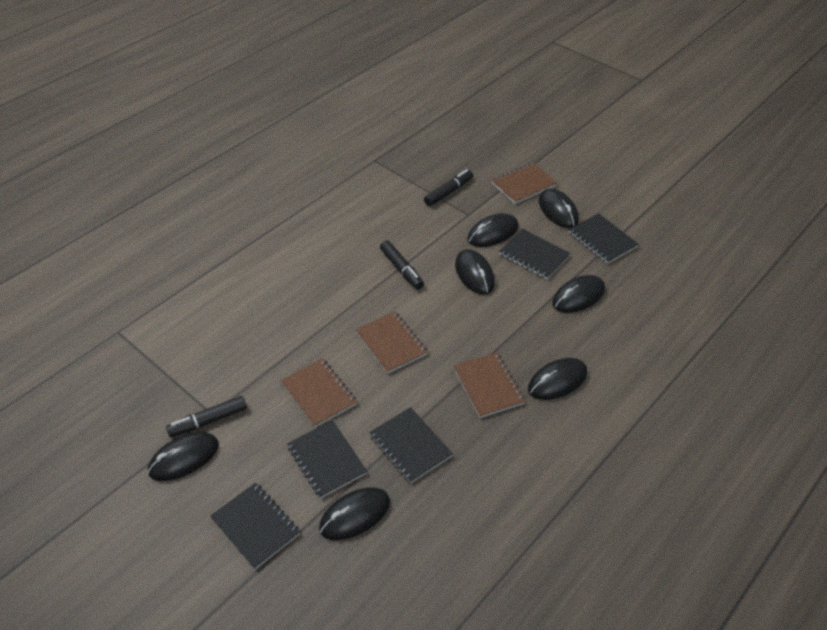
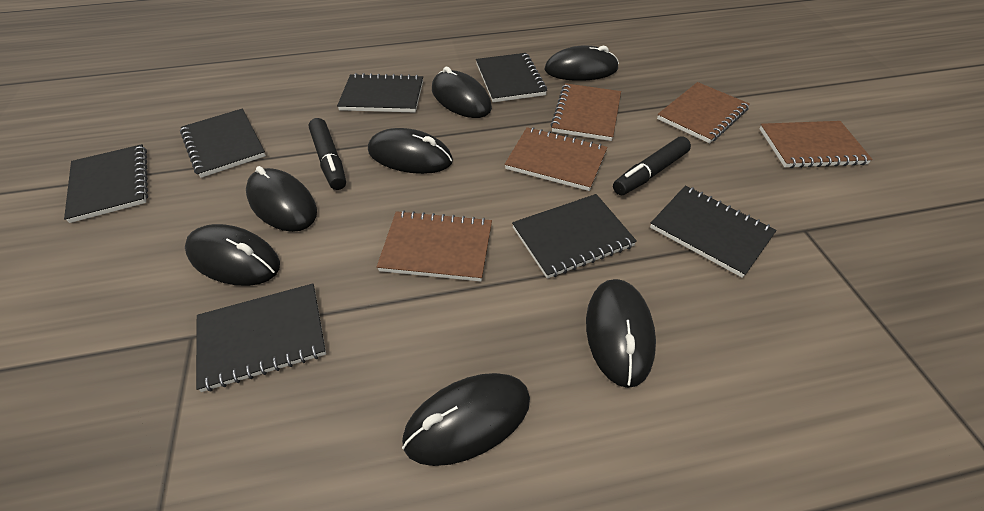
black marker: [166,396,247,437] [380,240,424,289] [424,169,473,206] = 3 -> [309,118,346,190] [613,136,691,195] = 2
black notebook: [210,483,300,570] [287,421,367,498] [369,407,453,483] [499,229,571,279] [569,213,639,264] = 5 -> [64,144,148,223] [180,109,266,178] [196,283,326,392] [337,73,423,112] [476,53,547,102] [512,194,637,279] [650,185,777,278] = 7
brown notebook: [280,358,357,427] [355,311,428,374] [453,352,526,418] [491,162,557,204] = 4 -> [377,210,492,281] [505,127,608,191] [550,83,621,141] [657,82,750,143] [759,121,873,168] = 5

